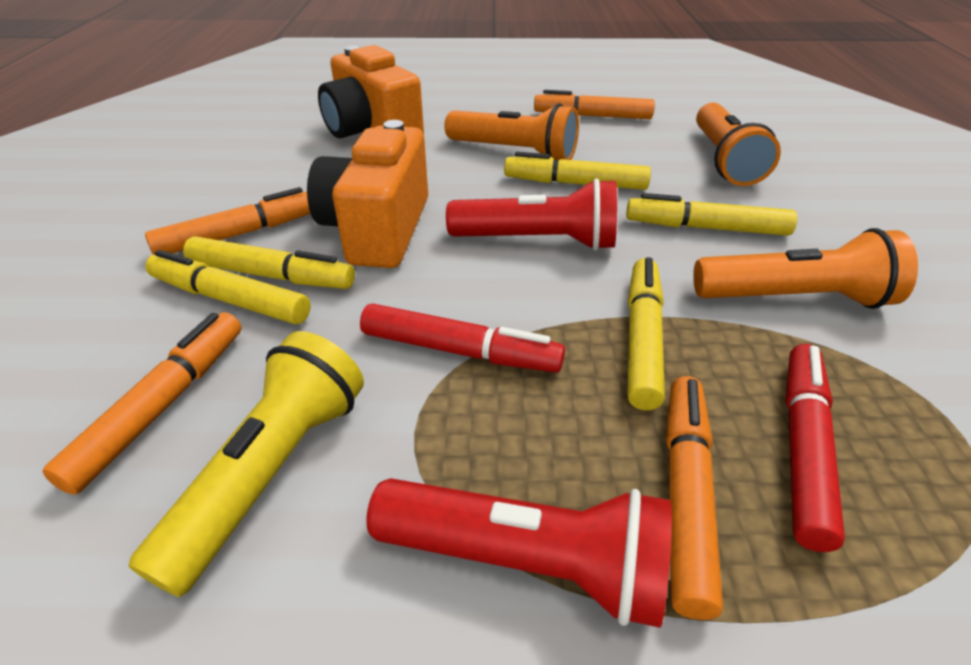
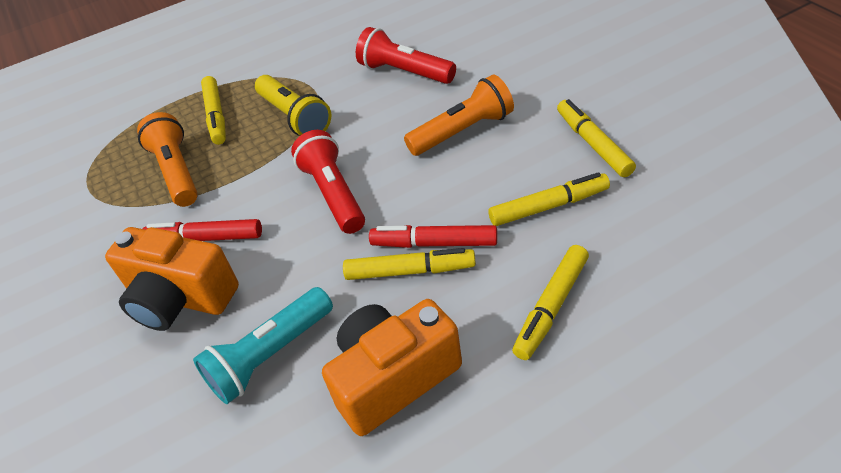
orange flashlight: [444,104,579,160] [693,228,918,309] [696,102,781,186] = 3 -> [137,112,198,207] [404,75,514,156] = 2
orange marker: [42,312,242,495] [145,187,311,255] [534,90,655,119] [666,376,723,620] = 4 -> none = 0
turquoise flashlight: none = 0 -> [193,287,333,404] = 1

